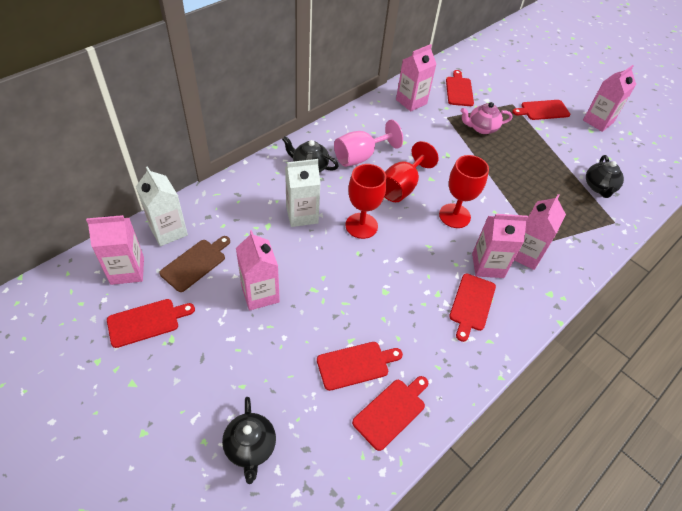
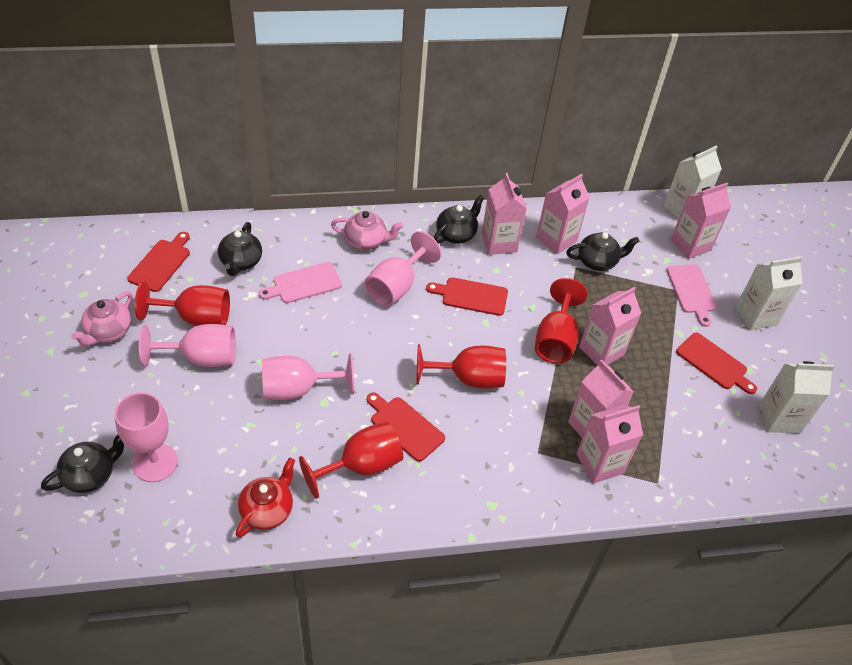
black teapot: [222,397,276,484] [282,136,339,173] [586,155,624,198] = 3 -> [41,435,124,493] [218,222,262,276] [434,195,484,244] [566,232,640,271] = 4
brown cutting board: [159,236,230,292] = 1 -> none = 0
pink cutting board: none = 0 -> [259,262,342,303] [667,264,717,327] = 2
pink goblet: [334,120,403,167] = 1 -> [114,392,178,482] [139,324,236,367] [262,353,354,400] [365,231,441,306] = 4
pink teapot: [461,102,513,134] = 1 -> [71,291,133,346] [331,211,403,250] = 2
red cutting board: [107,299,195,348] [317,342,403,391] [352,376,428,451] [446,70,474,106] [449,274,496,342] [512,100,570,120] = 6 -> [127,232,190,292] [366,392,445,462] [426,277,508,316] [676,333,757,394] = 4
red goblet: [345,164,386,239] [385,141,439,202] [439,155,489,228] = 3 -> [135,281,230,326] [299,422,403,499] [416,344,506,389] [535,278,588,364] = 4
red teapot: none = 0 -> [236,458,295,538] = 1
white carton: [136,166,188,246] [285,159,321,227] = 2 -> [664,145,722,219] [735,257,803,330] [760,361,835,433] = 3

